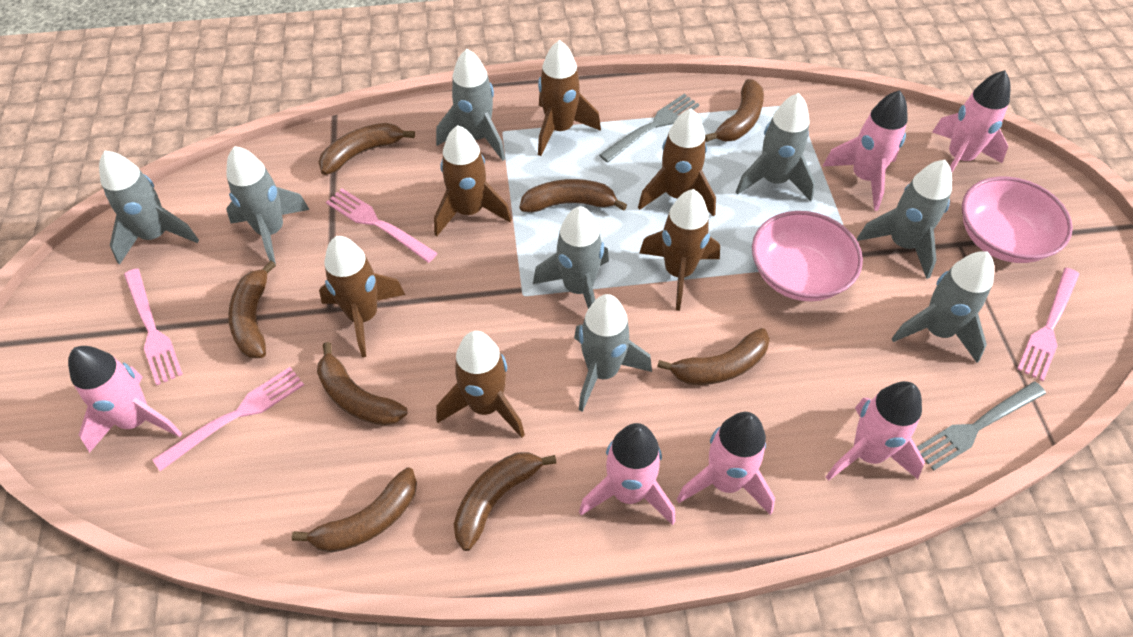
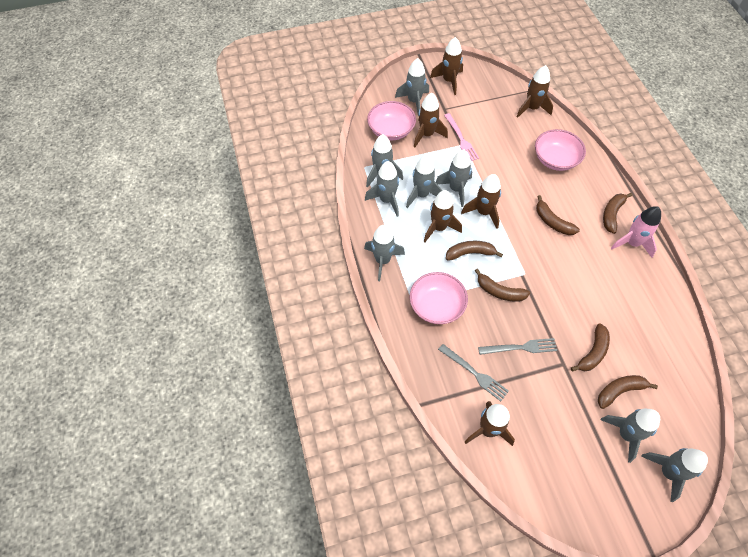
brown banana: [228,260,276,358] [292,467,417,553] [317,342,407,426] [319,123,415,175] [454,452,556,551] [520,179,627,212] [657,328,770,385] [705,79,764,142] = 8 -> [446,241,503,261] [475,268,530,302] [536,195,580,235] [571,324,610,371] [598,375,658,409] [603,193,633,234] = 6
pink bowl: [752,211,863,302] [962,177,1073,263] = 2 -> [367,101,416,140] [410,272,468,324] [535,129,586,171] = 3
pink fork: [124,268,183,385] [152,367,304,471] [326,189,438,263] [1017,268,1079,381] = 4 -> [444,113,479,161] = 1
pink rocket: [68,346,183,453] [579,423,675,525] [677,412,775,515] [822,90,908,211] [826,381,925,481] [932,70,1011,172] = 6 -> [611,206,661,258] = 1

